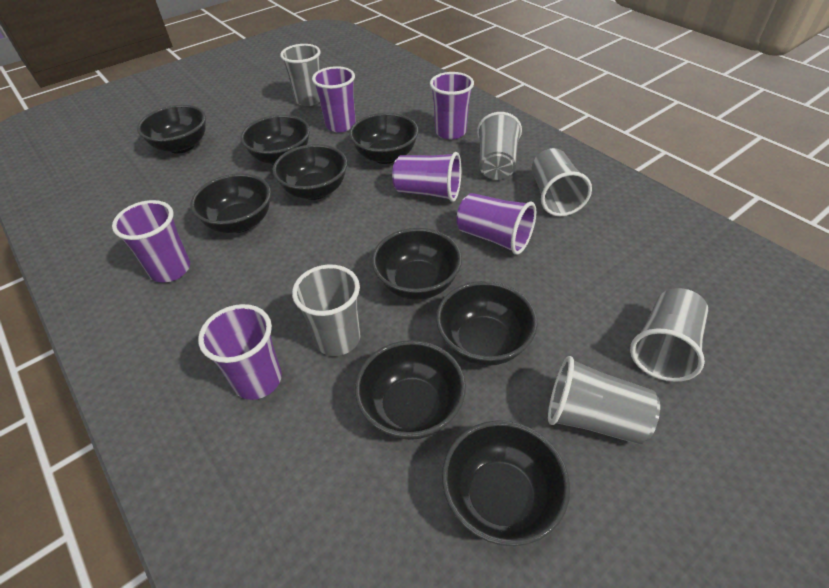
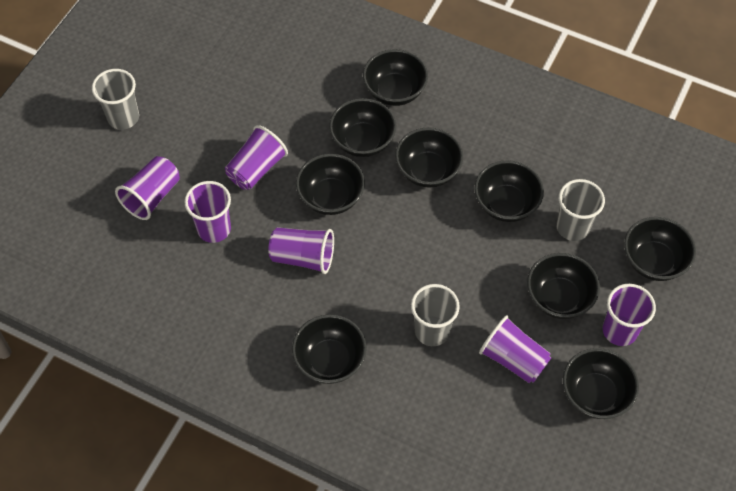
grey cup: [280,44,320,106] [292,265,360,356] [477,112,522,180] [532,148,592,216] [548,356,660,444] [630,288,708,382] = 6 -> [92,69,139,130] [411,284,460,346] [556,179,605,241] = 3

